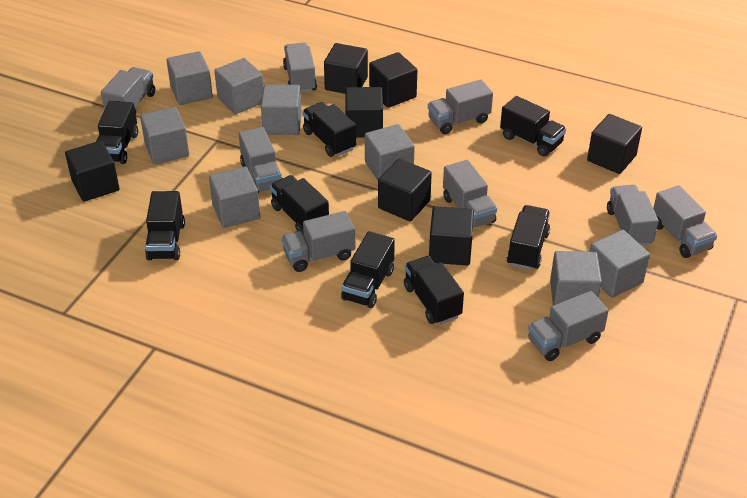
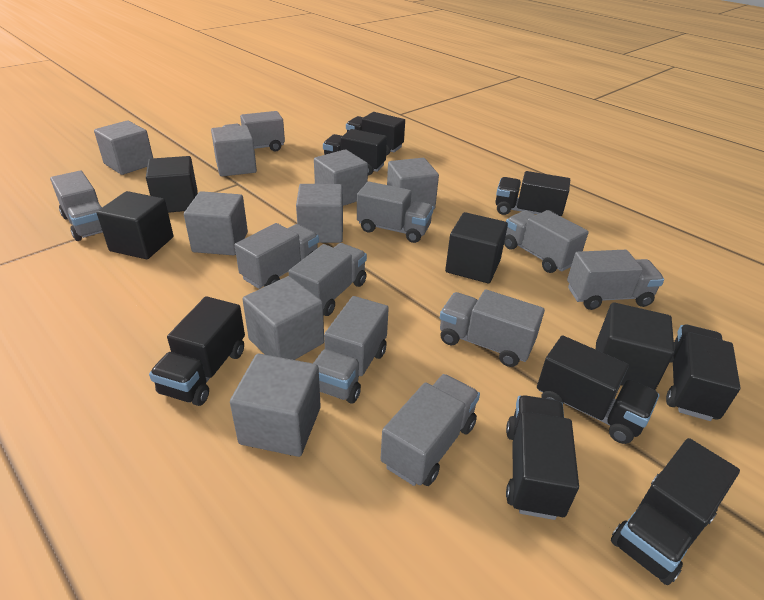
black cube: [65,141,119,202] [324,43,368,94] [345,87,383,138] [369,52,417,108] [378,159,432,222] [429,206,474,266] [587,114,642,174] = 7 -> [97,191,174,259] [146,156,198,213] [445,212,508,283] [596,302,675,390] = 4
grey truck: [101,67,155,113] [239,127,283,193] [281,211,355,272] [283,43,317,93] [428,79,493,134] [443,160,497,228] [528,291,609,361] [607,185,659,246] [653,185,717,258] = 9 -> [50,170,103,241] [223,111,285,151] [235,223,319,289] [288,243,367,316] [313,296,389,404] [357,181,434,243] [381,374,480,486] [440,289,545,367] [504,210,589,273] [567,250,664,310] = 10

